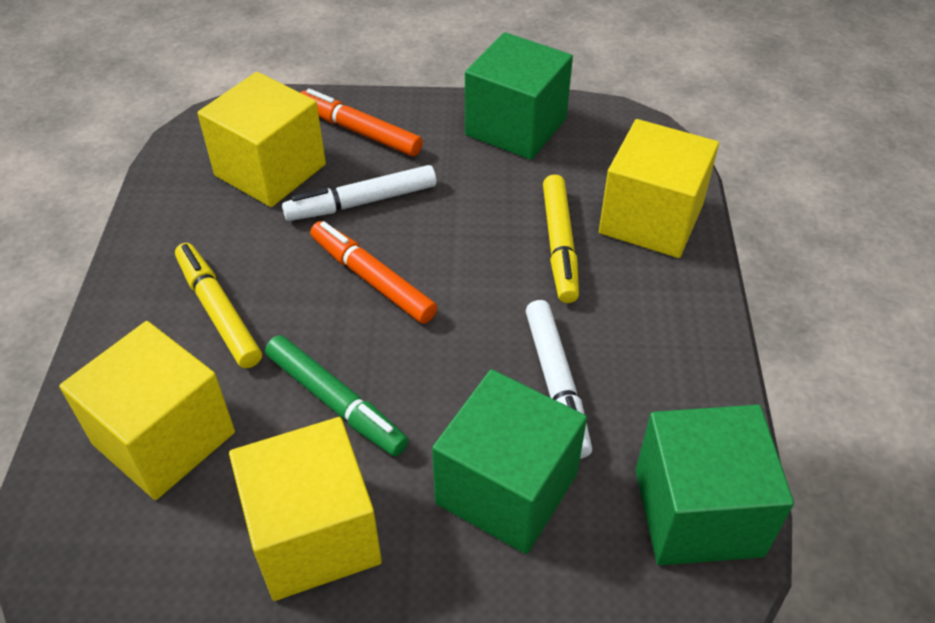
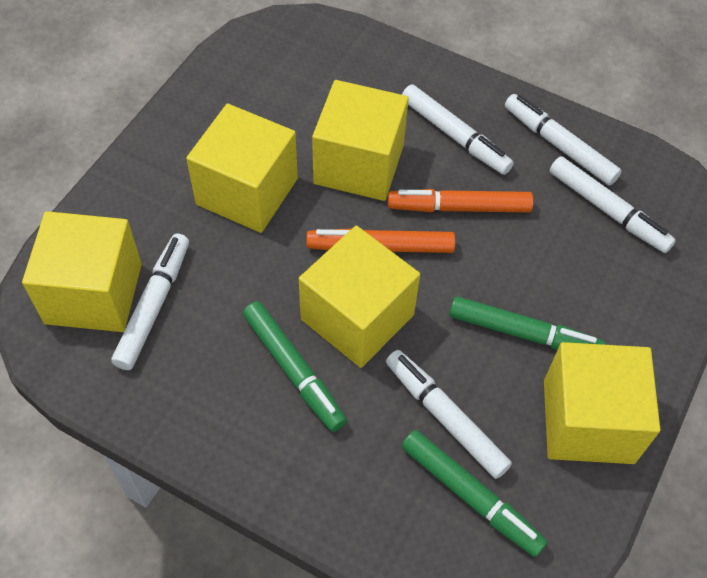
green cube: [432,369,587,554] [465,32,573,160] [636,405,794,565] = 3 -> none = 0
green marker: [265,335,409,456] = 1 -> [243,301,347,432] [402,430,547,557] [449,296,605,350] = 3
white marker: [282,165,437,221] [526,300,592,459] = 2 -> [111,233,189,370] [386,350,512,479] [402,84,514,175] [505,94,621,186] [550,156,676,253] = 5
yellow cube: [59,321,235,500] [197,72,326,207] [229,417,382,601] [599,119,719,258] = 4 -> [22,211,142,332] [186,103,298,233] [299,226,420,368] [312,80,409,201] [544,342,660,464] = 5
yellow marker: [175,243,262,368] [543,174,579,303] = 2 -> none = 0

